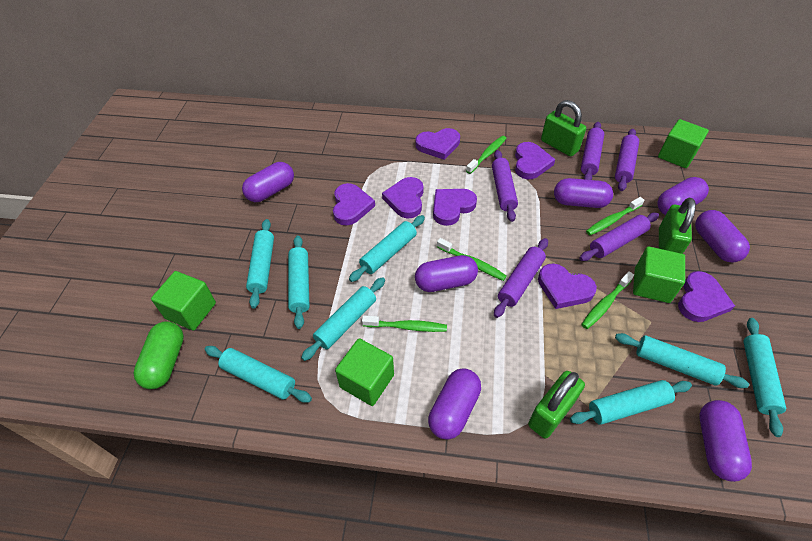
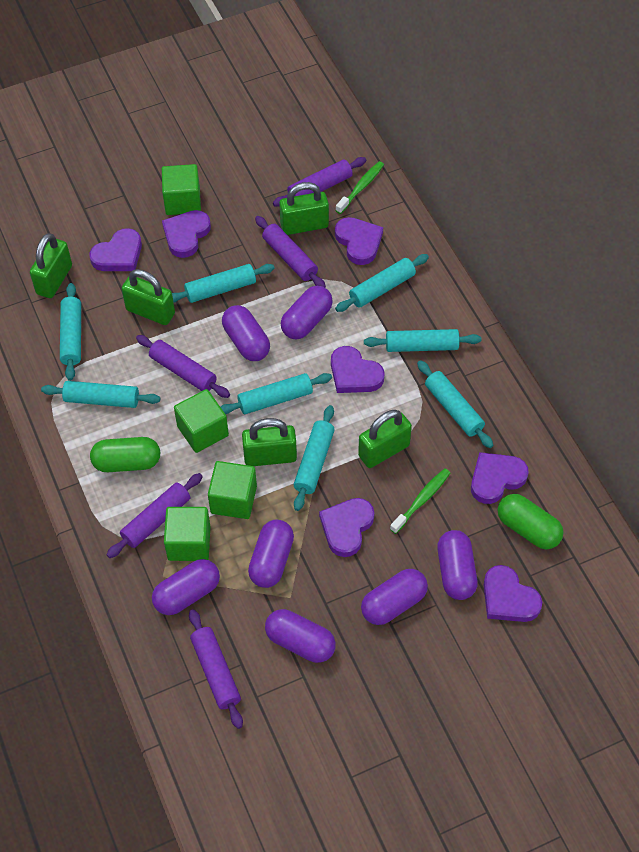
green capsule: [134,321,184,389] = 1 -> [90,437,160,472] [498,494,564,549] = 2
green padlock: [528,371,585,439] [541,100,586,157] [659,198,696,254] = 3 -> [30,233,72,298] [122,269,175,325] [242,418,297,466] [279,182,329,235] [358,410,412,468] = 5
green toothbrush: [362,315,447,332] [437,238,507,281] [466,136,507,174] [581,271,634,329] [586,197,644,235] = 5 -> [335,161,384,214] [390,469,450,534] = 2

